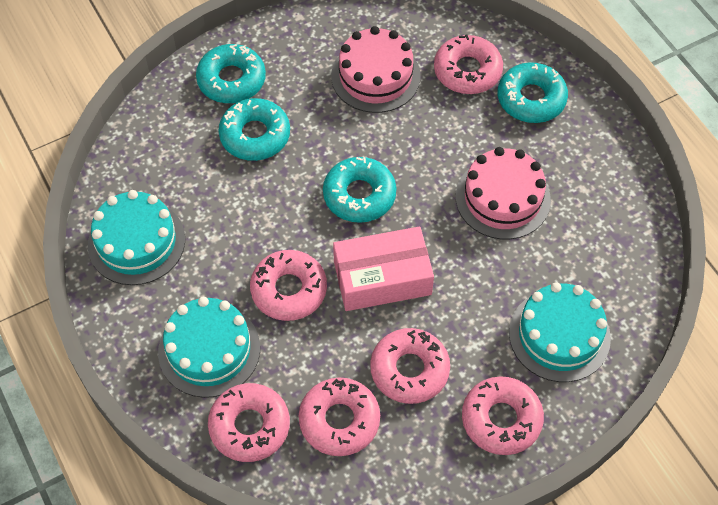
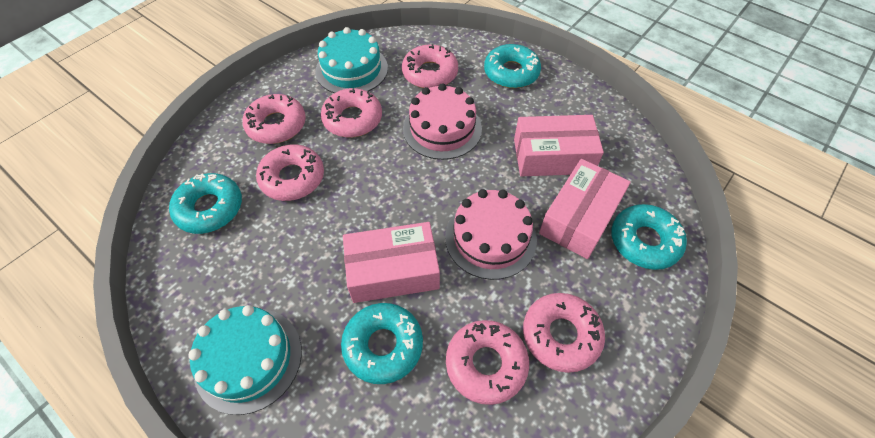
pink box: [333,226,434,311] = 1 -> [343,222,440,303] [514,115,604,176] [539,159,631,259] = 3
turquoise cake: [88,190,185,285] [158,297,260,398] [509,282,611,382] = 3 -> [188,305,302,415] [315,27,388,93] = 2

